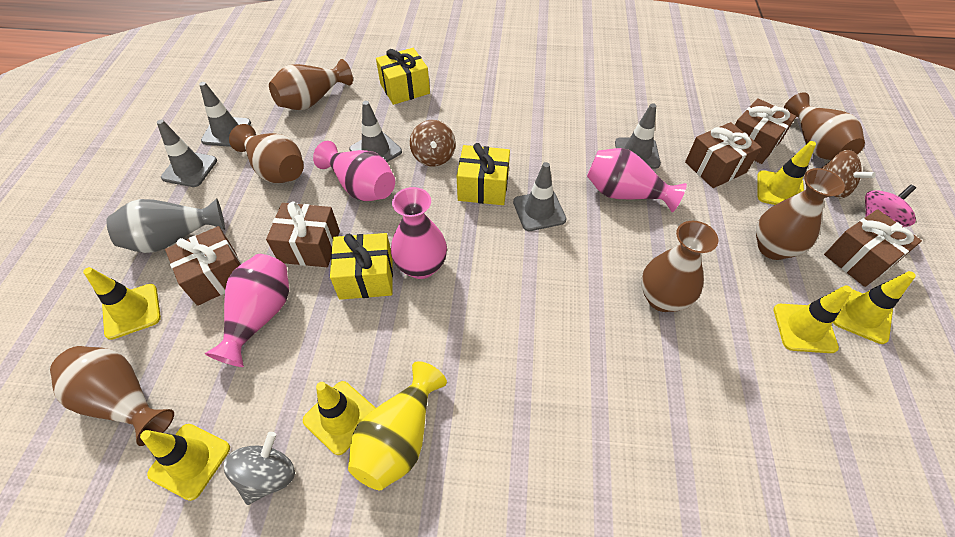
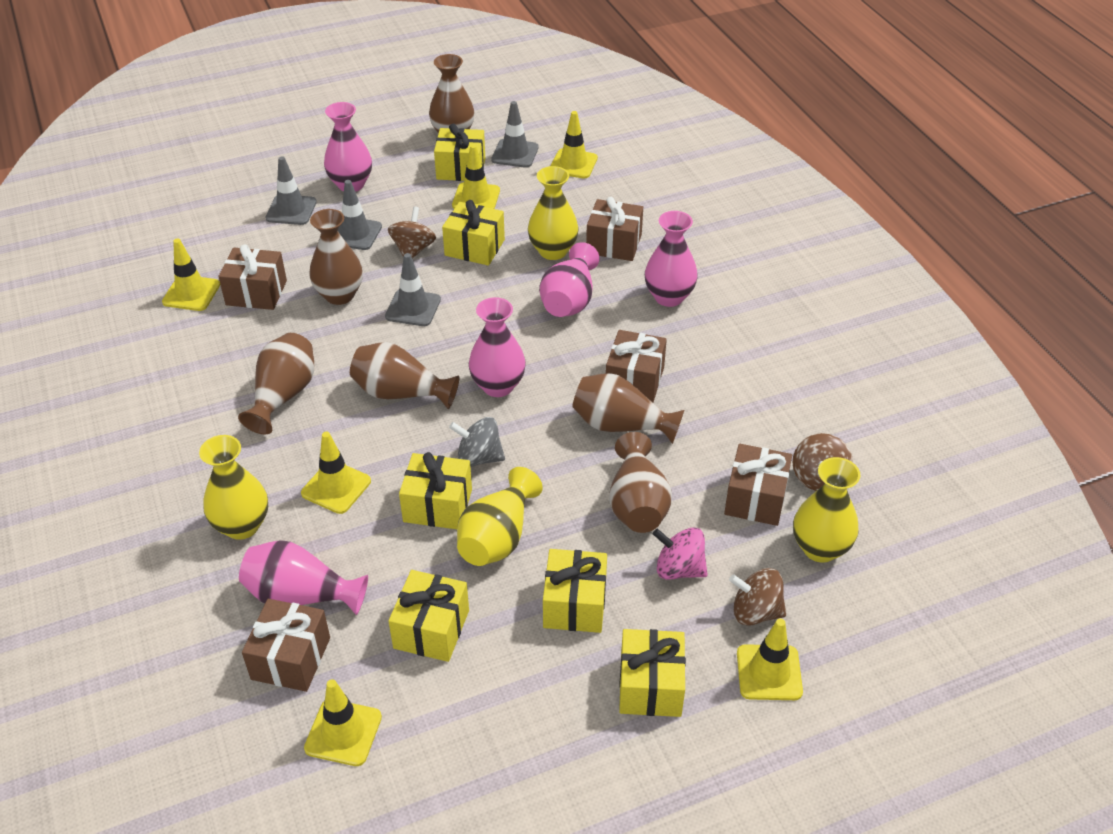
brown spinning top: [410,120,455,167] [822,150,876,198] = 2 -> [388,206,436,259] [729,568,786,626] [793,433,853,491] = 3
grey traffic cone: [157,120,217,187] [199,82,251,147] [349,101,402,162] [513,162,566,231] [615,103,661,169] = 5 -> [266,156,317,225] [338,180,382,250] [385,253,441,326] [492,101,539,168] = 4
grey vase: [106,198,225,253] = 1 -> none = 0
pink vase: [205,254,289,367] [313,141,395,201] [391,187,447,279] [587,148,687,212] = 4 -> [239,540,368,615] [324,102,372,192] [469,297,526,397] [539,242,600,317] [645,211,698,307] = 5
yellow gift: [330,233,393,300] [376,48,430,105] [457,143,510,205] = 3 -> [389,570,469,662] [399,452,472,529] [434,124,485,181] [442,200,505,266] [543,549,607,633] [619,629,686,717] = 6
yellow vase: [348,361,447,490] = 1 -> [199,435,268,540] [457,467,543,566] [528,166,578,260] [793,457,860,563] = 4

